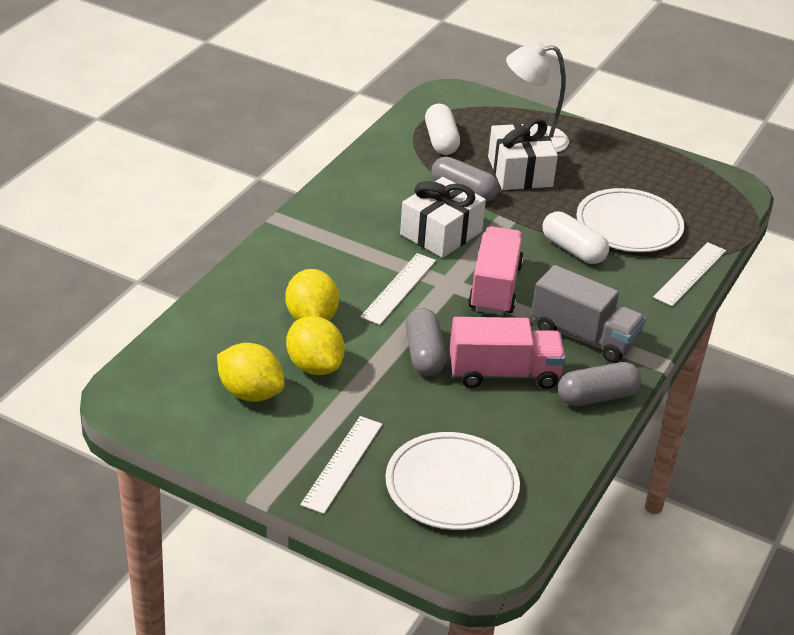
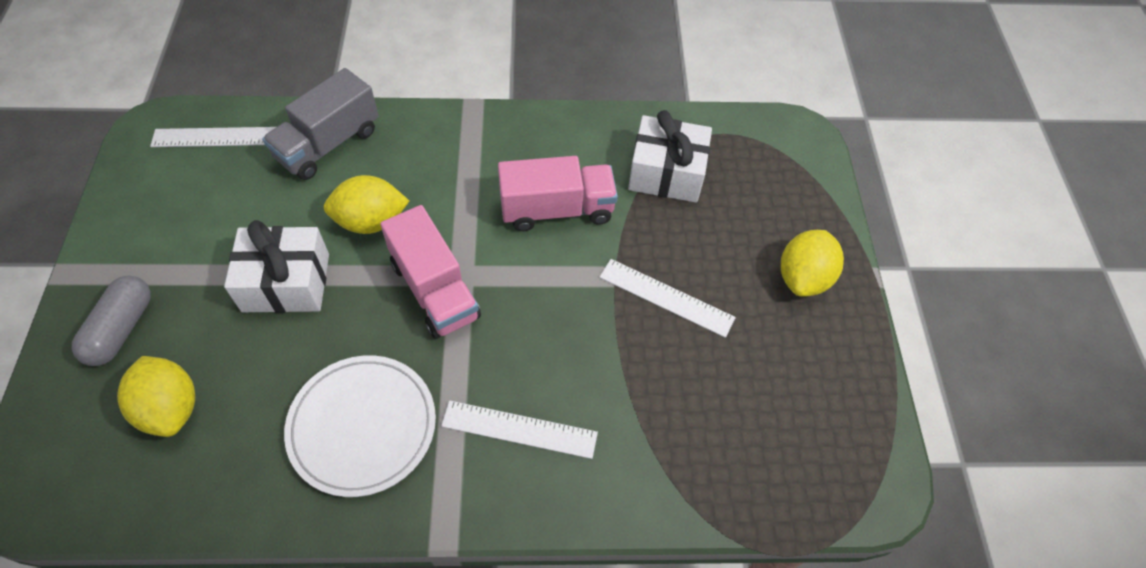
grey capsule: [405,308,446,376] [431,157,499,202] [558,362,641,406] = 3 -> [72,276,151,366] = 1
white capsule: [425,103,460,155] [543,212,609,264] = 2 -> none = 0
white lamp: [506,42,569,153] = 1 -> none = 0
white plate: [386,432,520,530] [576,188,684,252] = 2 -> [284,355,436,497] = 1

